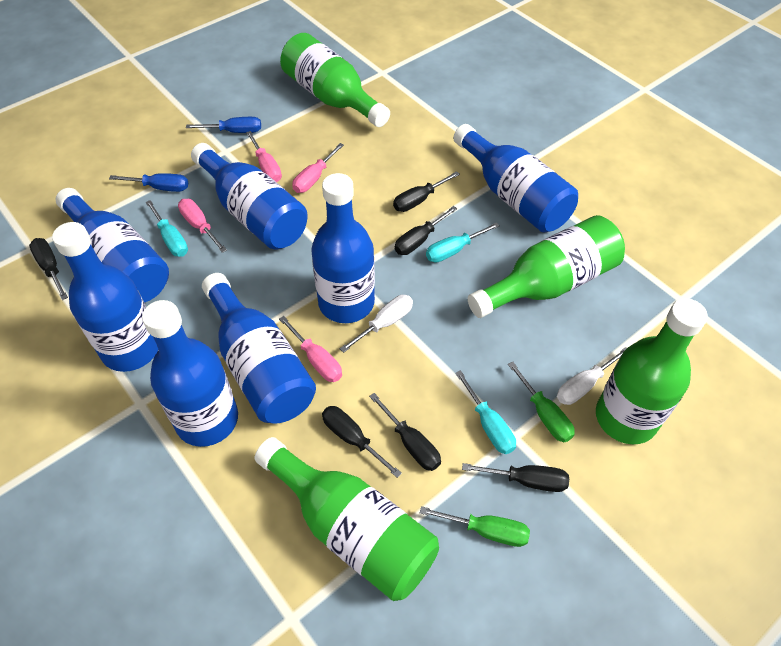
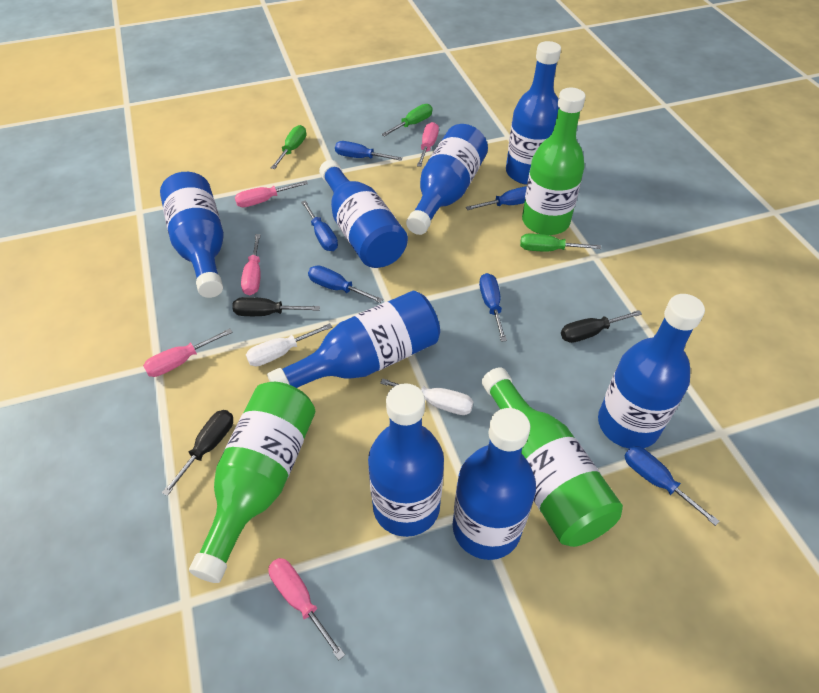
black screwdriver: [29,238,68,300] [322,406,402,478] [369,393,441,471] [393,171,460,212] [395,206,457,255] [462,463,569,492] = 6 -> [162,410,233,496] [232,297,320,316] [561,310,642,343] = 3
blue bottle: [52,222,158,372] [56,188,169,303] [142,300,238,447] [191,143,308,249] [202,273,316,424] [311,173,375,323] [453,124,578,233] = 7 -> [160,172,224,298] [267,290,440,388] [319,160,408,268] [368,383,444,537] [406,124,488,235] [452,408,536,560] [506,41,561,185] [598,294,705,448] = 8
blue screwdriver: [109,173,188,192] [186,117,261,133] = 2 -> [301,200,338,251] [308,265,383,303] [335,141,403,161] [466,186,527,210] [479,273,507,342] [624,446,720,526] = 6
green bottle: [255,437,439,601] [280,33,390,127] [468,215,625,318] [596,299,708,444] = 4 -> [189,382,315,583] [482,367,623,547] [522,88,585,235] = 3
green screwdriver: [420,506,530,547] [508,361,575,442] = 2 -> [271,125,306,169] [382,104,432,136] [520,234,601,251] = 3
pink screwdriver: [178,199,227,253] [246,131,282,182] [279,316,342,382] [292,143,344,193] = 4 -> [143,329,233,377] [235,181,308,207] [241,234,261,295] [268,558,345,660] [417,122,439,167] = 5
turquoise screwdriver: [146,200,188,257] [426,222,500,263] [455,370,516,454] = 3 -> none = 0

